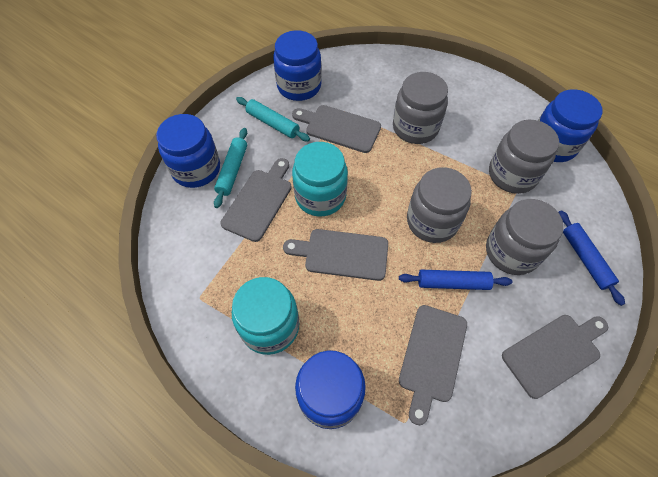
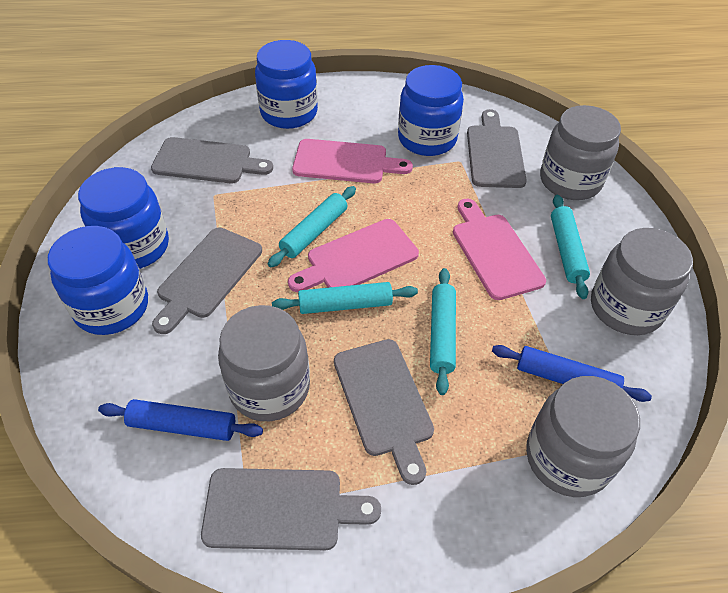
pink cutting board: none = 0 -> [288,219,419,292] [292,139,413,183] [453,199,546,300] = 3
turquoise jar: [232,277,299,355] [292,142,348,217] = 2 -> none = 0
turquoise rolling pin: [214,128,247,208] [236,97,310,141] = 2 -> [268,186,356,268] [272,282,418,314] [430,268,456,395] [551,195,590,299] = 4

